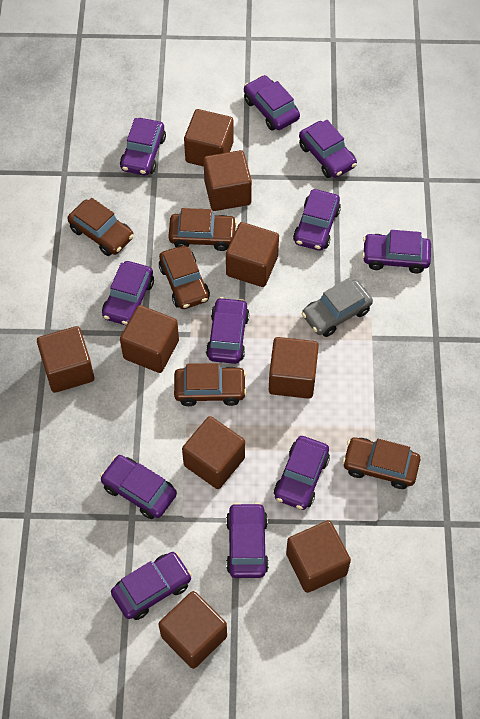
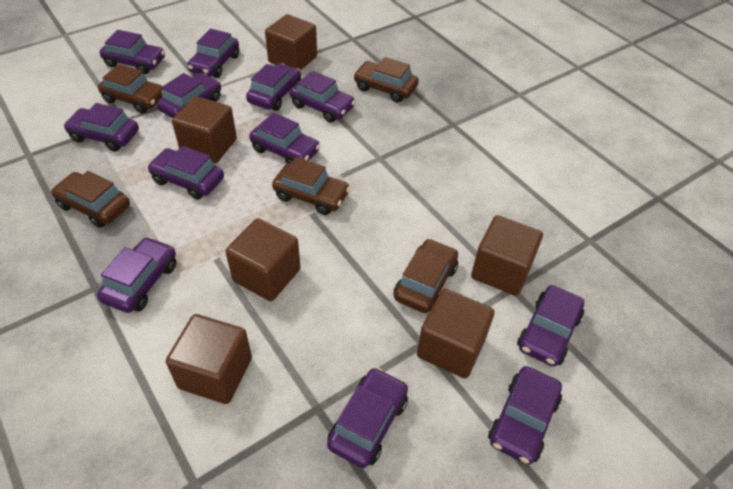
brown cube: [37,326,94,393] [120,305,179,373] [158,591,227,669] [182,416,245,489] [184,109,234,167] [203,150,252,211] [226,222,279,287] [269,337,319,399] [286,520,351,593] = 9 -> [166,314,252,404] [172,96,237,163] [225,218,301,301] [265,14,317,70] [417,289,494,378] [471,215,543,296] = 6
grey car: [302,278,373,337] = 1 -> none = 0
purple car: [100,455,177,519] [102,261,154,326] [111,552,192,620] [120,118,166,176] [206,297,250,364] [226,502,269,578] [244,75,300,131] [274,436,330,510] [293,189,341,251] [299,120,357,178] [362,230,431,273] = 11 -> [63,103,139,151] [97,237,176,313] [100,30,165,74] [147,146,224,200] [157,73,221,118] [187,29,239,78] [246,63,301,111] [249,113,320,164] [290,71,356,122] [327,367,408,468] [488,366,562,465] [517,285,584,367] = 12

